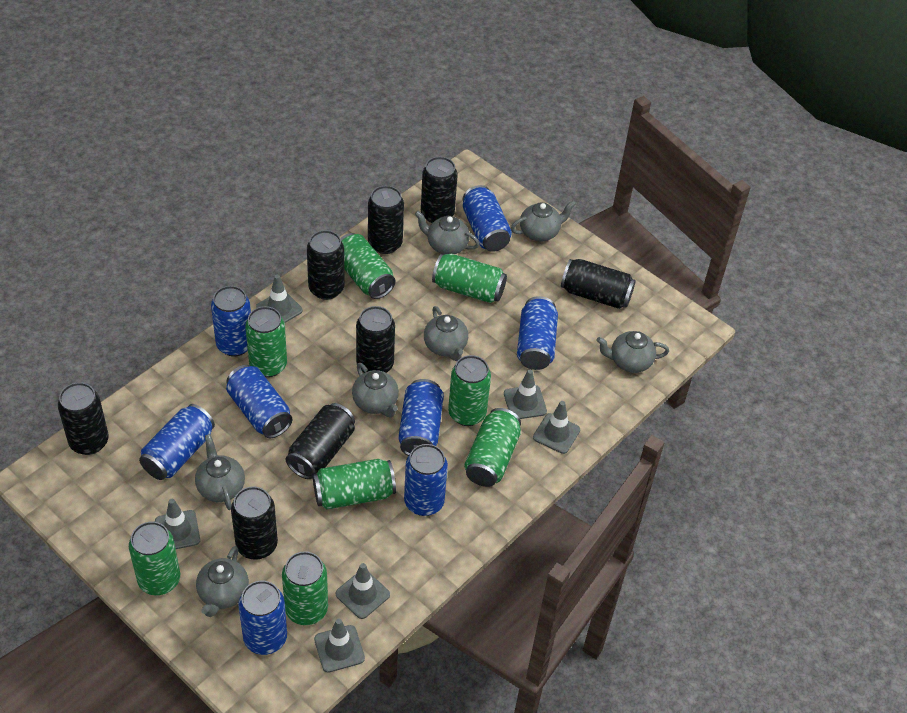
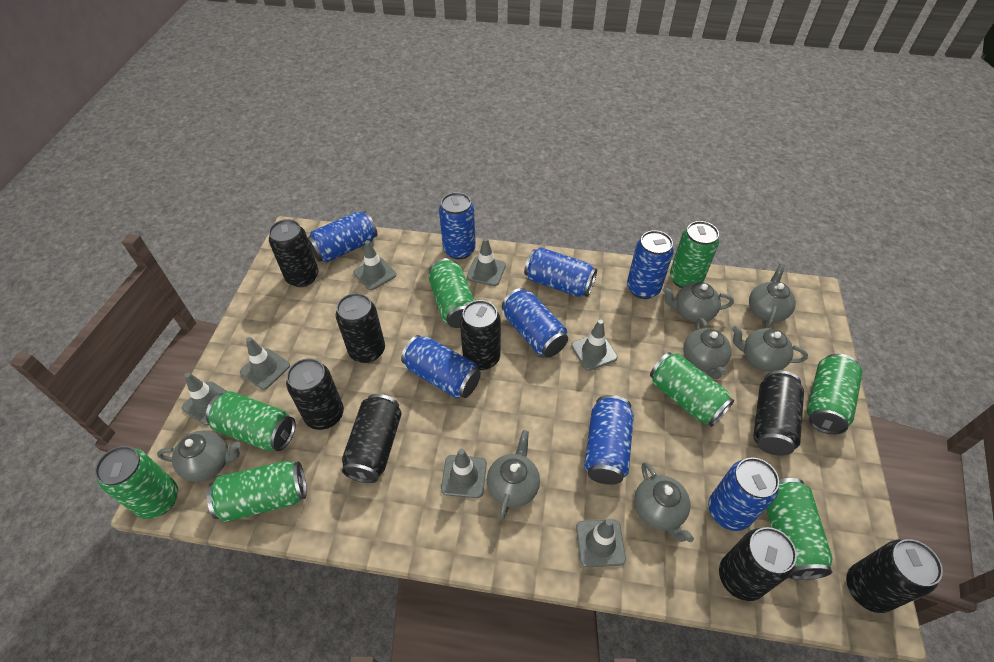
grey traffic cone: [155,499,200,549] [256,275,303,323] [314,618,365,673] [335,563,390,619] [504,369,547,419] [533,401,580,454] = 6 -> [182,373,228,425] [240,337,290,390] [354,240,396,290] [441,449,487,498] [467,238,506,286] [571,319,618,371] [576,519,626,567] = 7

